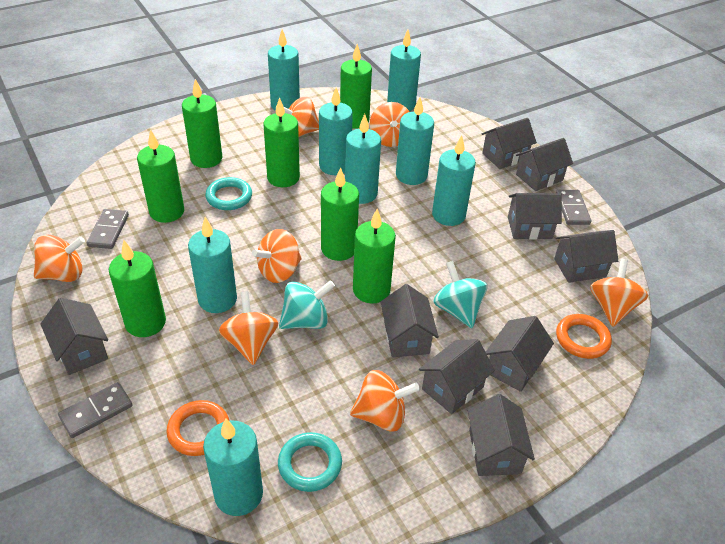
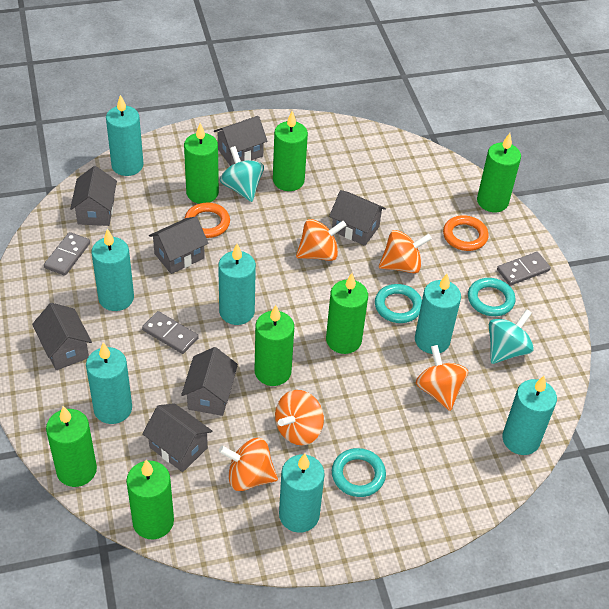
grey house: [40,298,108,375] [381,284,439,357] [419,339,495,414] [468,394,535,476] [482,118,537,169] [486,316,554,392] [508,193,562,240] [516,138,573,191] [554,230,618,283] = 9 -> [32,303,92,370] [70,166,117,226] [142,404,212,472] [149,217,208,274] [181,347,238,416] [214,116,268,166] [329,190,386,246] = 7
orange spinning top: [34,235,85,282] [219,291,278,365] [252,229,302,283] [276,97,319,137] [350,370,420,432] [370,102,410,147] [590,259,648,327] = 7 -> [219,438,278,491] [275,390,324,445] [296,219,347,261] [379,230,432,273] [416,345,468,411] = 5
turquoise candle: [188,217,237,313] [203,418,263,516] [268,29,300,111] [319,87,353,175] [345,114,381,204] [387,30,421,111] [396,97,434,185] [432,135,476,226] = 8 -> [86,343,132,424] [91,229,134,311] [106,95,144,176] [218,244,256,325] [279,453,325,533] [415,274,461,354] [502,376,557,455] = 7
turquoise ring: [205,177,252,210] [278,432,342,492] = 2 -> [332,448,386,497] [375,284,422,323] [468,278,515,316] = 3

